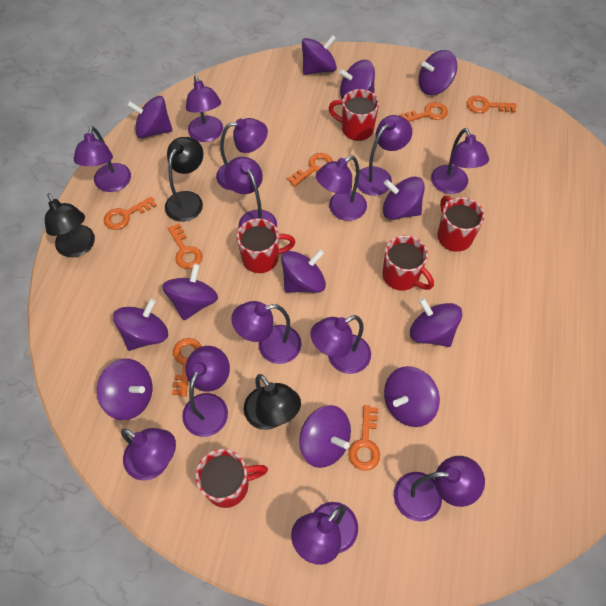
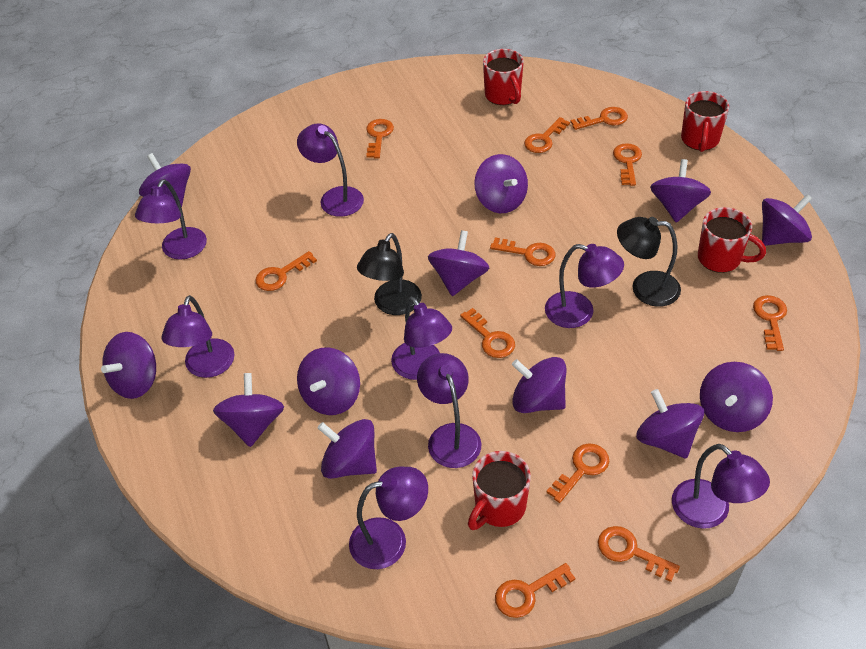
black lamp: [45,193,95,257] [165,137,203,222] [244,374,301,430] = 3 -> [357,233,422,315] [617,217,681,307] = 2
orange key: [104,196,157,230] [168,224,202,269] [172,338,202,397] [287,153,333,187] [348,405,380,471] [399,102,448,122] [467,96,516,113] = 7 -> [255,251,317,291] [366,119,394,159] [460,308,515,358] [490,237,555,266] [495,563,575,618] [524,117,570,153] [546,443,609,503] [570,107,628,130] [598,526,680,582] [613,143,642,186] [753,295,787,351] = 11
purple lamp: [74,126,131,192] [121,428,176,481] [182,346,230,437] [186,75,223,142] [216,118,268,191] [224,157,277,228] [231,301,302,364] [291,502,358,565] [311,315,371,374] [316,156,367,221] [355,115,412,196] [394,456,485,521] [431,128,489,194] = 13 -> [135,179,207,260] [162,295,235,378] [297,124,364,217] [349,467,428,569] [391,297,452,380] [417,353,481,468] [545,244,624,328] [672,444,770,529] = 8
red mug: [196,449,268,508] [237,218,295,273] [329,89,379,141] [382,235,434,291] [437,196,485,252] = 5 -> [468,451,531,530] [483,49,524,105] [681,91,729,152] [698,207,766,273] = 4

